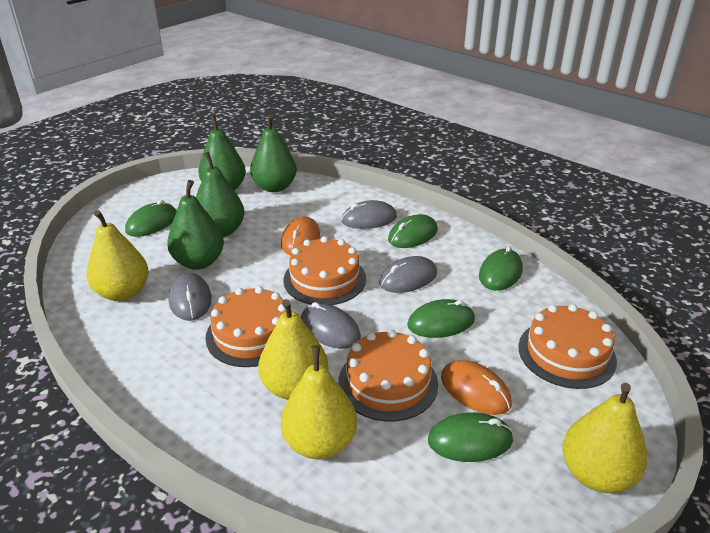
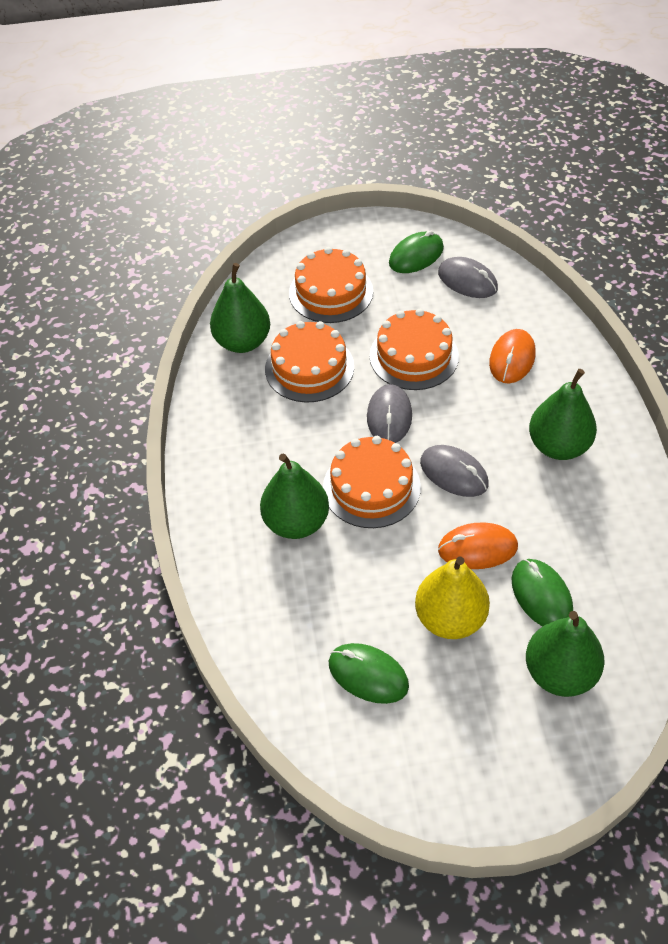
green mouse: [125,200,177,237] [388,214,438,248] [407,299,475,338] [428,412,513,462] [479,246,523,291] = 5 -> [329,643,409,704] [389,230,444,273] [512,559,573,626] = 3
grey mouse: [169,273,212,321] [301,302,361,349] [341,200,397,229] [379,256,437,293] = 4 -> [367,384,412,443] [420,445,489,497] [438,257,498,298] = 3
yellow pear: [86,210,148,301] [258,299,328,400] [281,345,357,460] [562,383,648,493] = 4 -> [415,556,490,639] = 1

